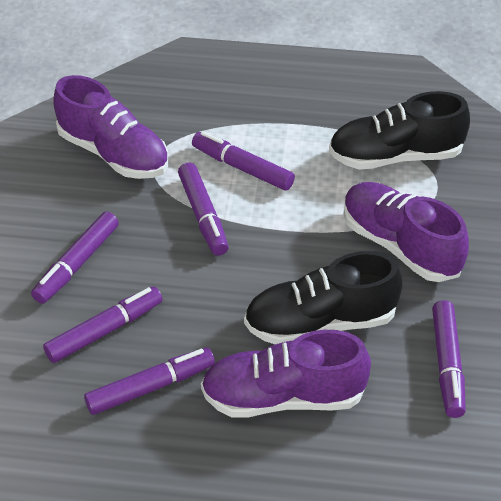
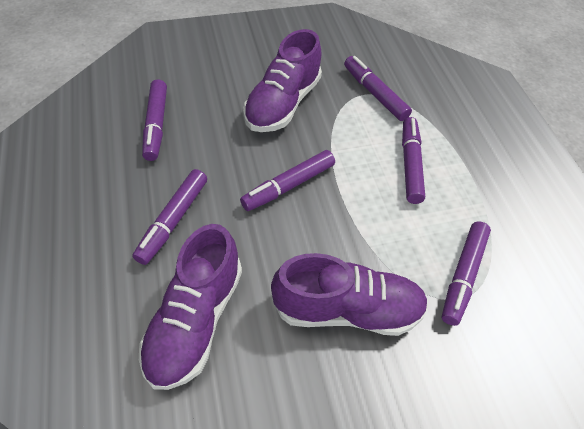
black shoe: [244,251,402,344] [329,91,470,170] = 2 -> none = 0

